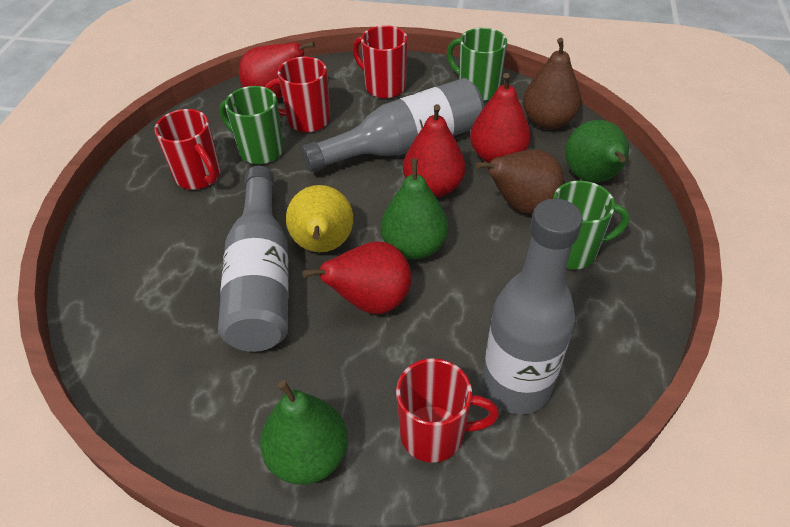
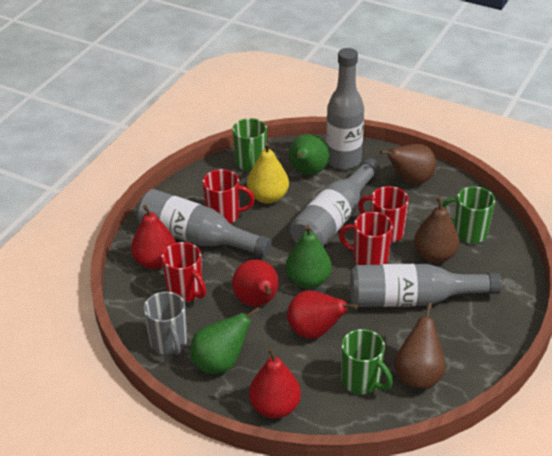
brown pear: [476,149,563,214] [523,38,581,130] = 2 -> [380,144,436,185] [394,303,446,389] [414,197,460,263] = 3
grey bottle: [218,166,289,352] [301,78,484,172] [482,199,583,414] = 3 -> [137,189,272,258] [290,158,380,246] [326,48,364,170] [350,264,502,307] = 4
grey mug: none = 0 -> [143,292,187,355] = 1

